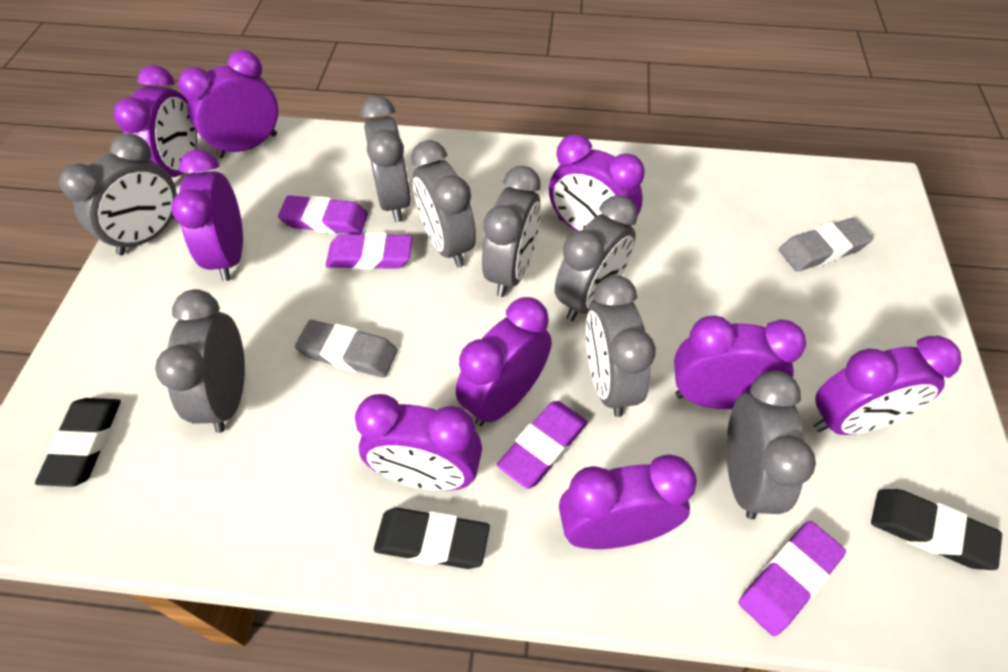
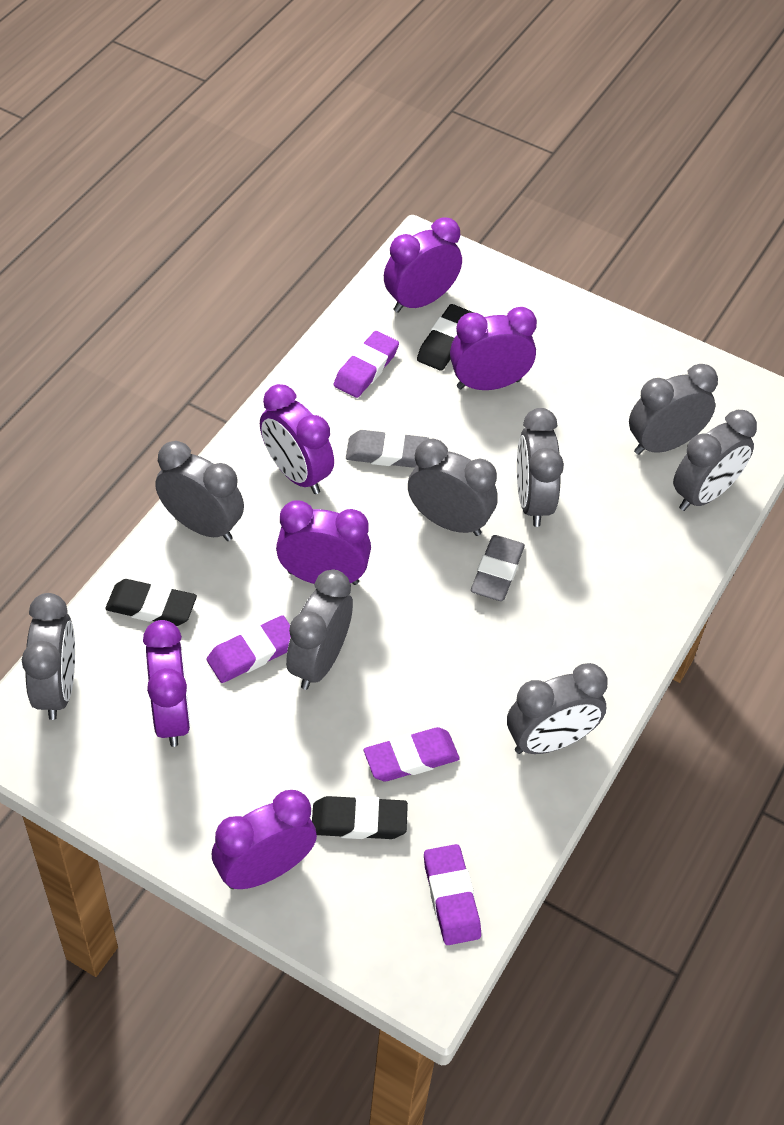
purple clock: [114,65,197,177] [171,149,243,281] [178,49,278,158] [355,394,482,491] [456,297,552,426] [549,134,645,231] [559,454,697,549] [674,316,806,409] [814,336,962,435] = 9 -> [143,620,190,747] [212,790,317,889] [260,384,334,494] [276,500,371,585] [384,218,462,313] [450,307,537,390] = 6

